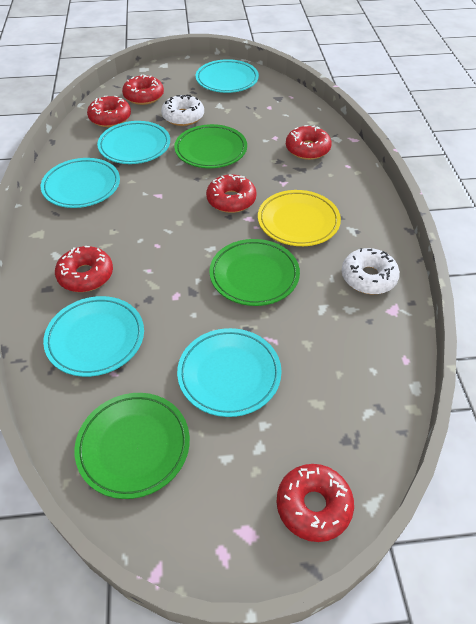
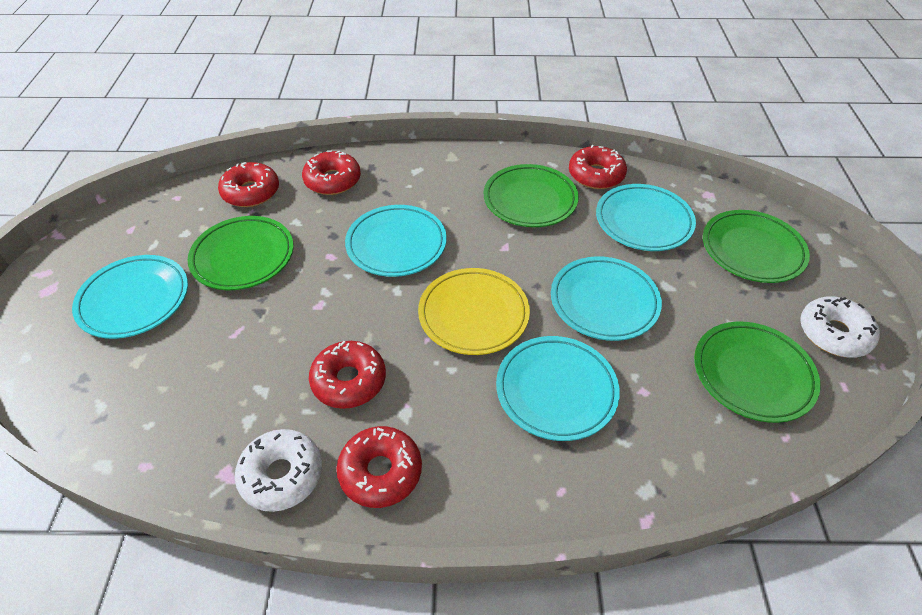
green plate: [75,393,190,499] [174,124,247,168] [209,239,300,306] = 3 -> [188,216,294,290] [484,164,579,227] [694,321,820,423] [703,210,810,283] = 4
red donut: [55,246,113,292] [87,96,131,127] [122,75,164,105] [206,174,257,213] [276,464,354,542] [286,125,332,160] = 6 -> [218,162,279,207] [302,151,361,195] [309,341,386,409] [336,426,422,508] [569,145,627,189] = 5

